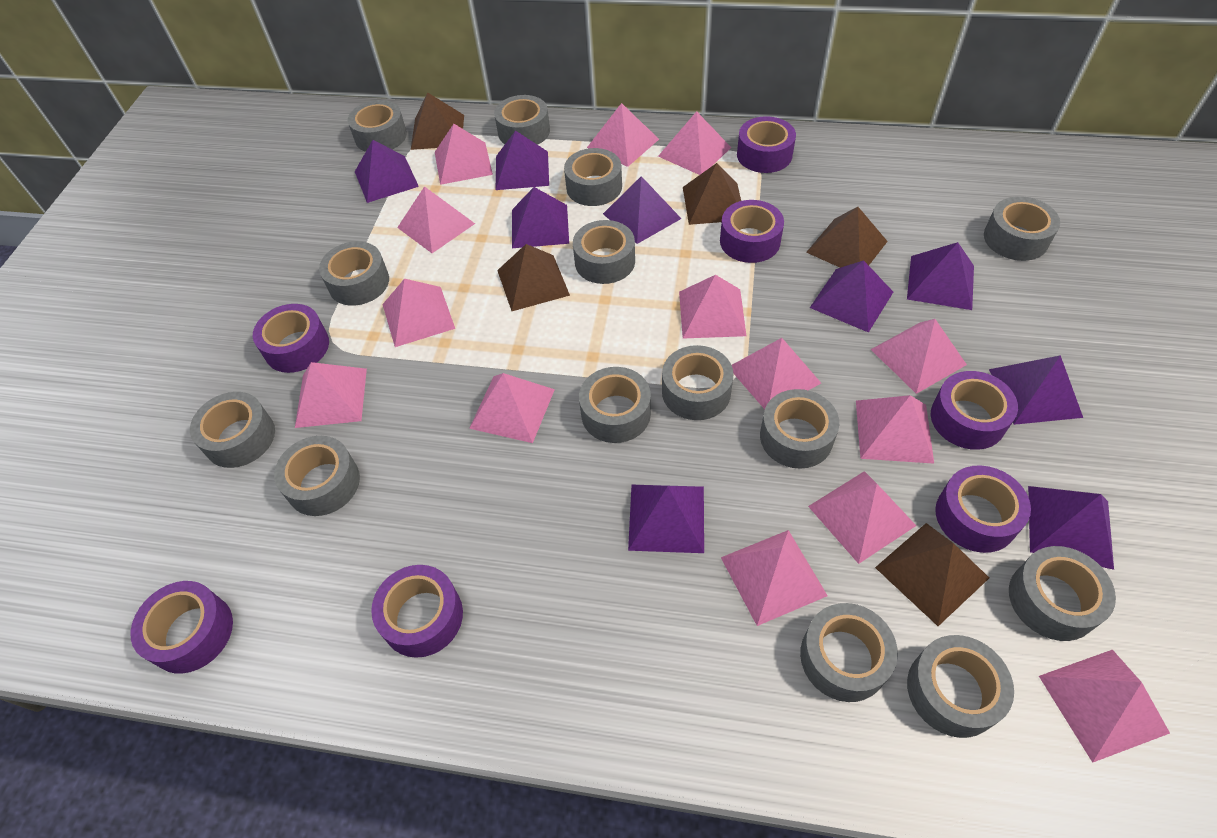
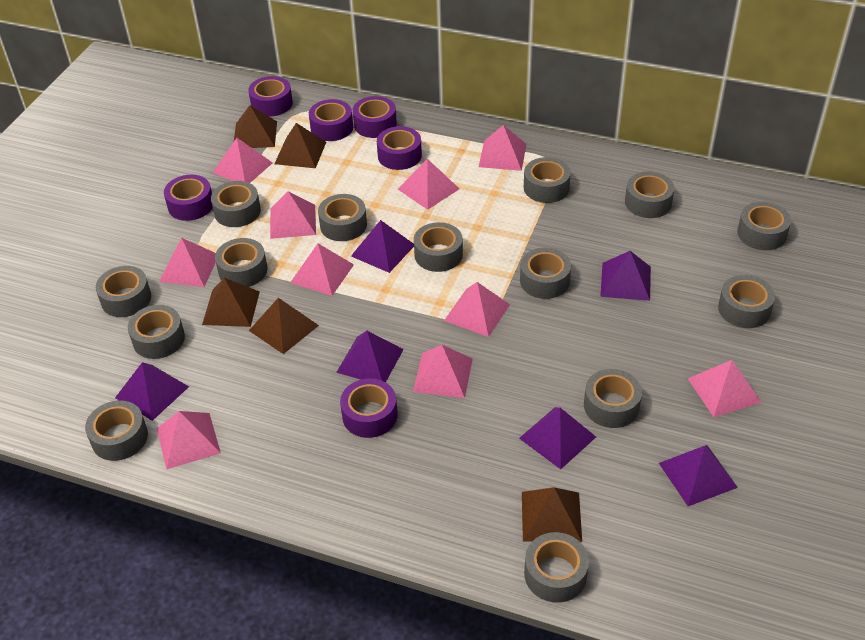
pink pyramid: [295,362,367,428] [382,279,455,347] [397,186,475,253] [435,124,493,185] [469,373,555,443] [587,103,659,167] [658,111,731,175] [679,275,746,338] [721,530,828,626] [732,338,821,409] [808,471,916,564] [856,395,934,464] [870,319,967,394] [1039,650,1170,763] = 14 -> [157,411,221,470] [159,238,216,287] [212,138,272,183] [270,191,316,239] [290,243,354,296] [398,159,459,210] [413,345,473,398] [444,282,510,337] [479,125,526,171] [688,360,762,417] = 10
purple pyramid: [355,140,419,203] [496,131,549,190] [512,187,569,248] [603,176,681,244] [628,485,704,553] [810,260,893,333] [907,242,974,310] [989,355,1083,425] [1028,486,1114,570] = 9 -> [115,362,189,421] [336,331,404,382] [351,220,414,273] [519,407,596,469] [600,251,651,301] [659,445,738,506] = 6
purple tape: [130,581,233,674] [253,304,329,373] [371,565,463,658] [720,200,784,263] [737,116,796,173] [931,371,1018,450] [935,465,1031,553] = 7 -> [164,175,213,221] [248,76,293,117] [309,99,353,141] [340,378,397,438] [353,96,397,138] [377,126,422,170] = 6

